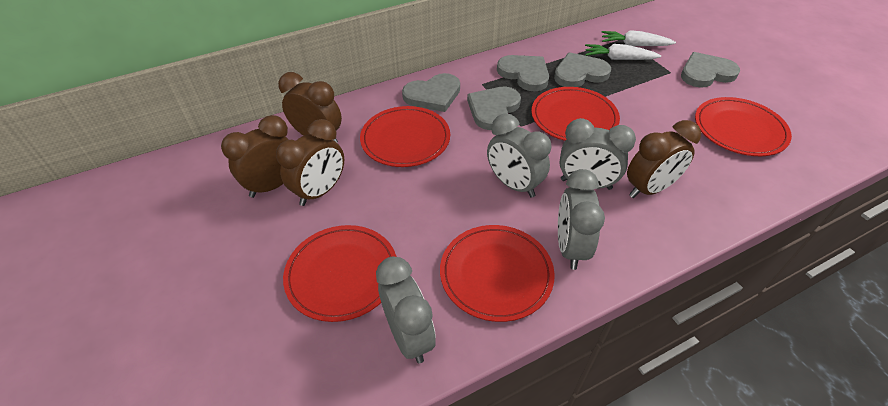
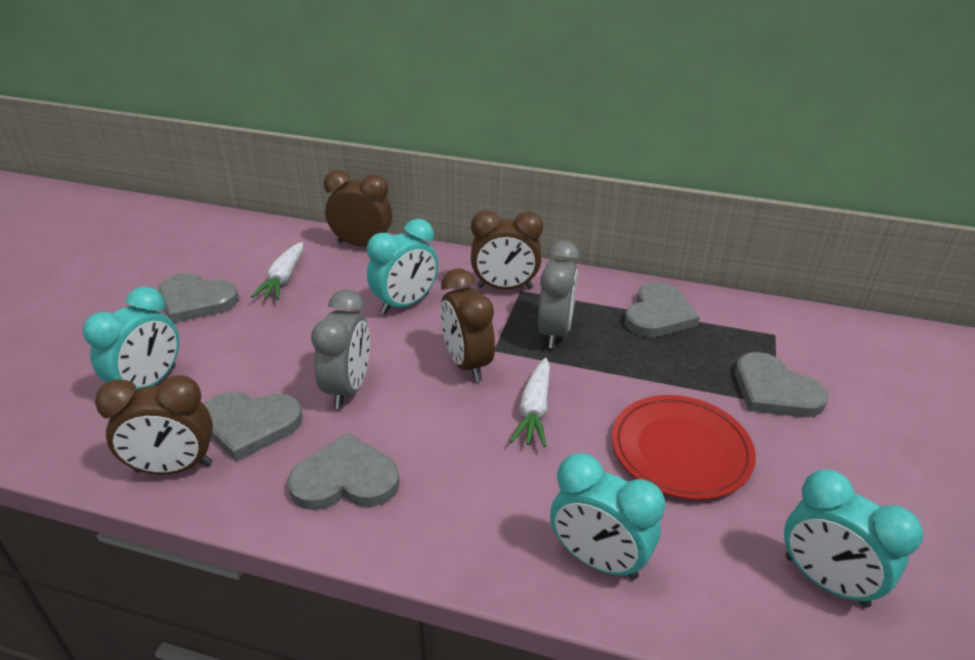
grey clock: [376,256,436,364] [487,114,551,198] [558,169,605,270] [560,118,636,190] = 4 -> [311,289,370,409] [538,240,580,349] = 2
red plate: [283,225,397,322] [360,106,450,167] [440,225,555,322] [531,87,620,141] [695,97,792,156] = 5 -> [612,395,756,500] = 1
turquoise clock: none = 0 -> [83,286,179,390] [367,219,438,315] [550,453,665,580] [784,470,923,608] = 4

